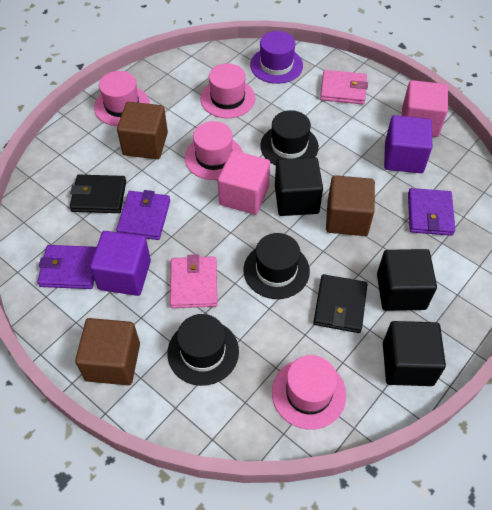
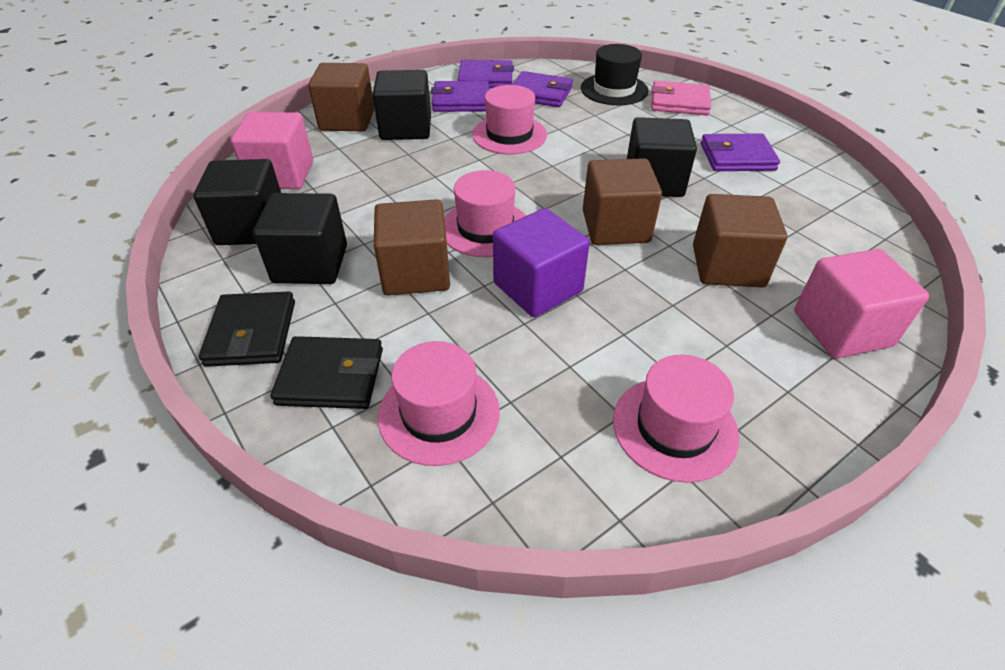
black cube: [275,157,323,216] [377,249,437,311] [383,321,446,386] = 3 -> [193,159,281,245] [253,193,347,284] [372,70,431,140] [627,117,697,197] = 4
black hat: [167,314,239,386] [244,233,310,299] [260,110,319,165] = 3 -> [581,44,649,105] = 1
brown cube: [75,318,140,385] [117,102,168,159] [326,175,375,236] = 3 -> [308,63,374,131] [374,199,450,296] [583,158,662,245] [693,194,787,287] = 4
pink wallet: [170,254,218,308] [320,70,368,105] = 2 -> [651,81,711,115] = 1
purple cube: [90,231,151,296] [384,115,432,173] = 2 -> [493,208,590,317] = 1
purple hat: [250,31,303,84] = 1 -> none = 0
purple wallet: [37,245,96,289] [116,190,170,240] [408,188,455,236] = 3 -> [431,81,489,112] [458,60,514,88] [512,71,573,107] [701,133,780,171] = 4

